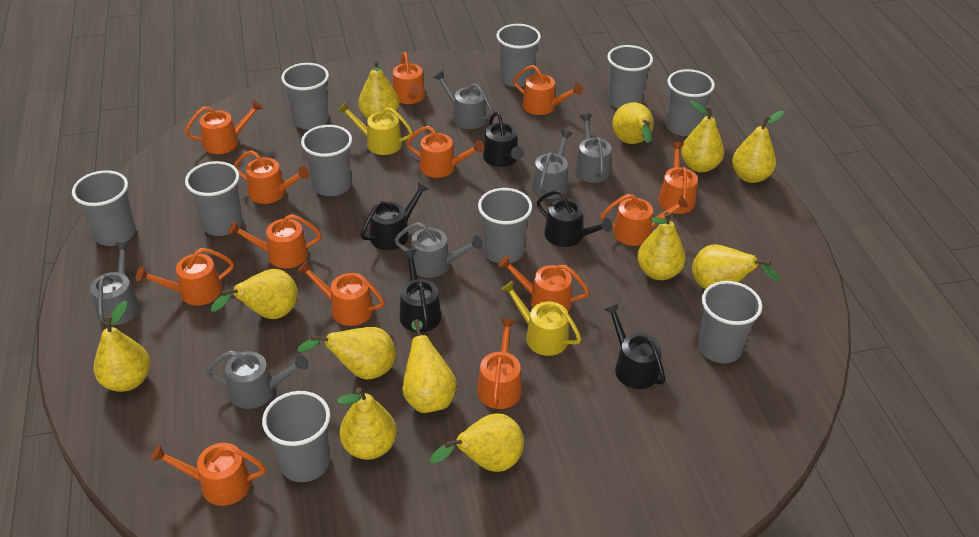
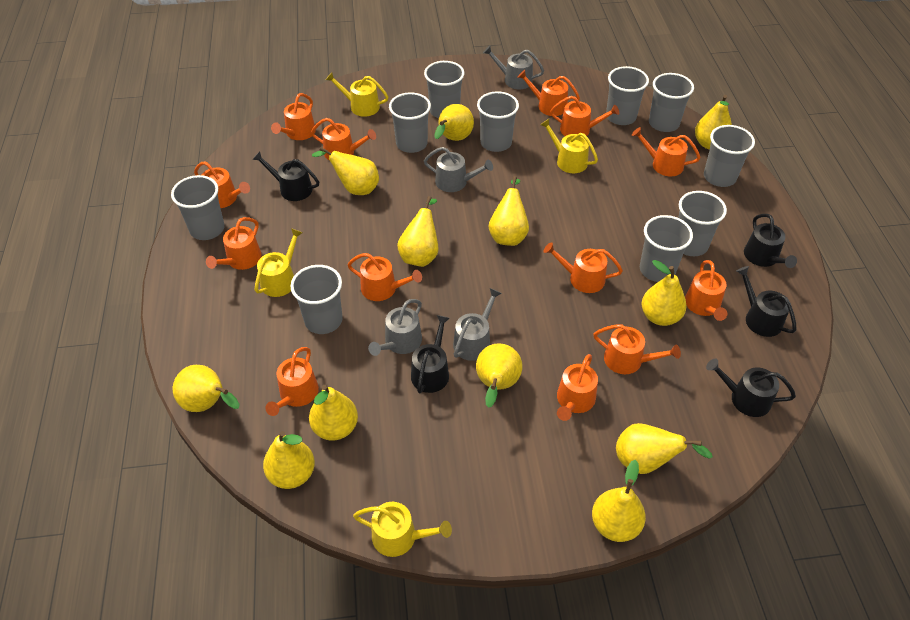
grey watering can: [90,242,140,325] [206,351,309,409] [395,222,483,278] [433,71,494,129] [532,130,573,199] [575,114,612,183] = 6 -> [368,299,422,356] [424,147,493,192] [453,288,502,361] [483,46,544,89] = 4
yellow watering can: [338,102,413,155] [501,281,581,356] = 2 -> [254,228,303,297] [326,72,388,117] [353,502,452,557] [540,119,598,173] = 4

